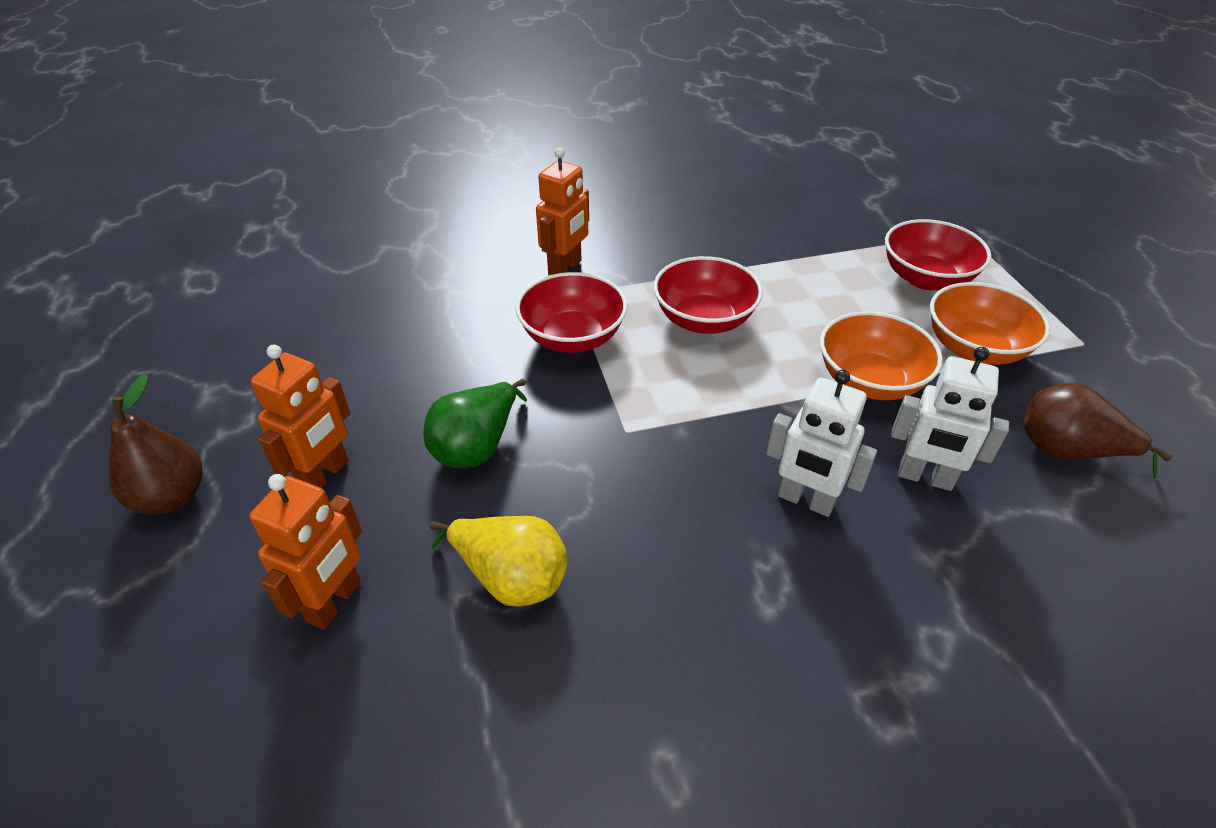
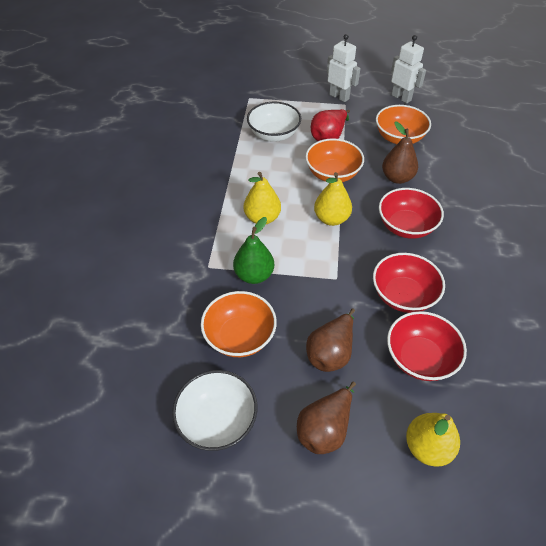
brown pear: [109,375,202,514] [1024,383,1172,478] = 2 -> [297,382,356,454] [306,308,355,372] [382,121,418,184] = 3
orange bowl: [820,312,943,400] [930,282,1050,365] = 2 -> [201,291,277,357] [305,138,364,182] [376,105,431,144] = 3
orange robot: [249,474,362,630] [251,345,350,488] [536,147,589,275] = 3 -> none = 0
red pear: none = 0 -> [311,109,350,141] = 1
white bowl: none = 0 -> [172,370,257,451] [247,102,301,142] = 2
yellow pear: [430,516,568,607] = 1 -> [244,172,281,224] [314,172,352,226] [406,413,460,467] = 3

